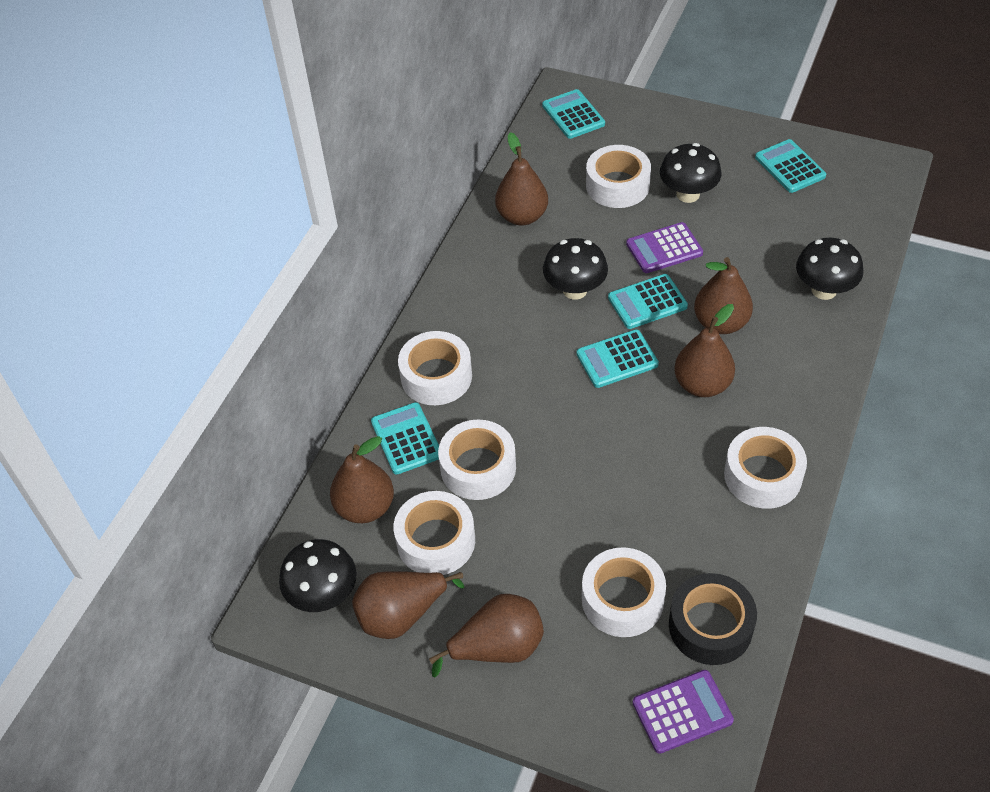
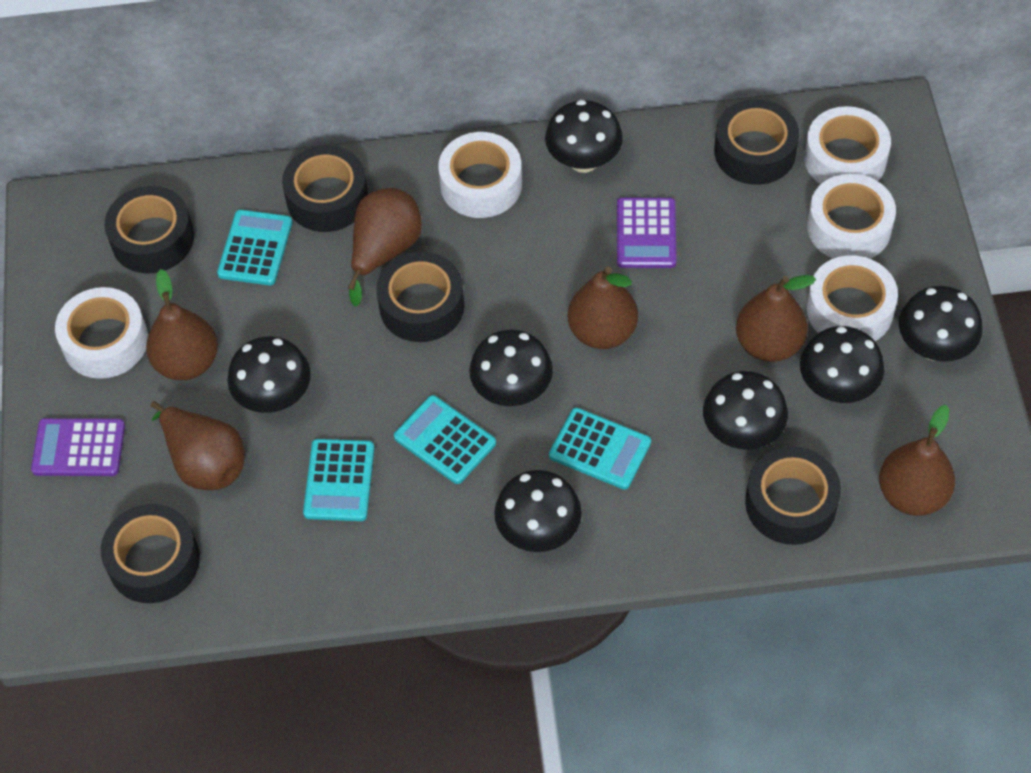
black mushroom: [279,539,357,612] [543,238,608,300] [660,143,721,203] [796,238,863,300] = 4 -> [227,336,311,413] [469,330,553,406] [494,470,582,552] [545,100,623,173] [703,371,788,450] [800,326,884,403] [899,286,983,361] = 7
black tape: [669,573,757,665] = 1 -> [101,504,200,603] [104,186,194,274] [282,146,368,232] [376,252,465,342] [714,99,799,185] [745,446,841,545] = 6
turquoise calculator: [371,402,439,474] [542,89,605,139] [577,329,659,388] [608,274,688,329] [755,139,826,193] = 5 -> [217,210,292,285] [303,439,374,521] [394,395,496,484] [549,408,651,490] = 4
white tape: [394,491,475,575] [398,331,472,405] [438,420,516,500] [582,547,666,637] [586,145,651,208] [724,427,807,509] = 6 -> [55,287,148,379] [438,132,522,218] [804,106,891,184] [807,174,896,259] [807,255,898,341] = 5

